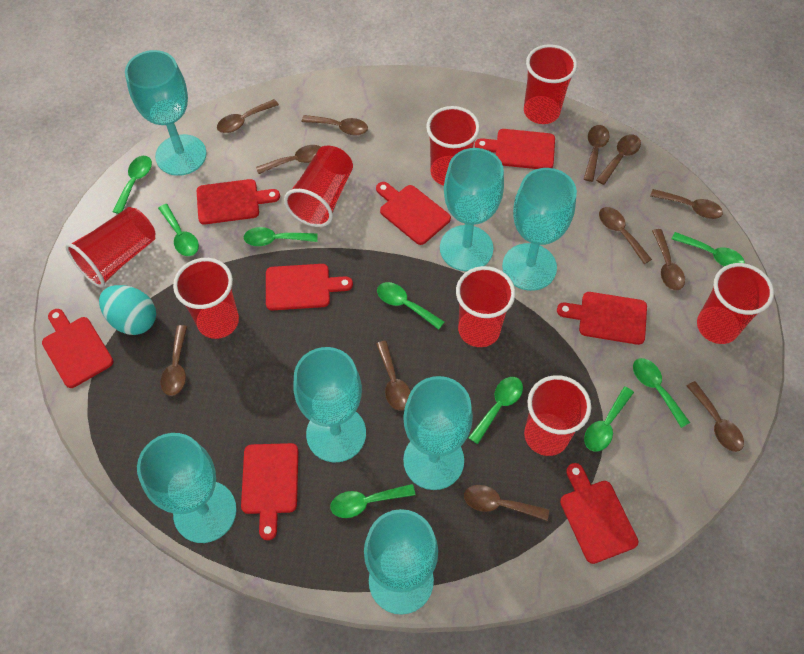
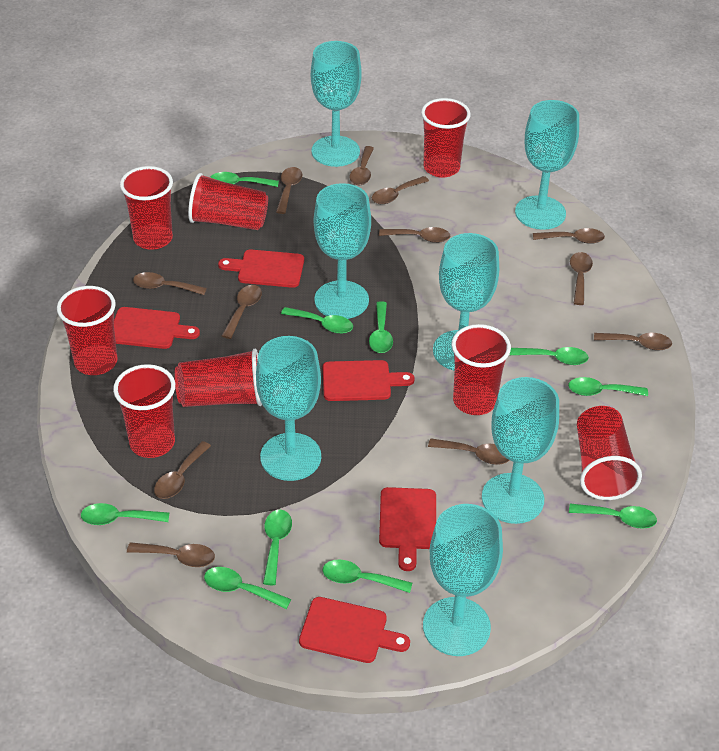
green spoon: [113,156,152,214] [158,204,199,256] [244,227,318,246] [330,484,415,518] [377,282,444,330] [468,377,523,444] [584,387,634,452] [633,358,690,428] [672,232,745,266] = 9 -> [81,503,169,525] [204,567,291,609] [210,172,279,187] [263,510,292,585] [281,307,353,334] [323,560,412,593] [369,301,393,353] [510,347,589,365] [568,377,648,396] [569,504,657,529] = 10
red cutting board: [42,309,113,388] [197,179,280,224] [241,443,298,540] [266,264,353,310] [376,182,451,245] [475,129,555,169] [557,292,647,345] [560,463,639,564] = 8 -> [114,307,200,349] [218,250,304,288] [299,597,410,663] [323,360,415,401] [379,487,436,571] = 5
turquoise egg: [99,285,156,335] = 1 -> none = 0

